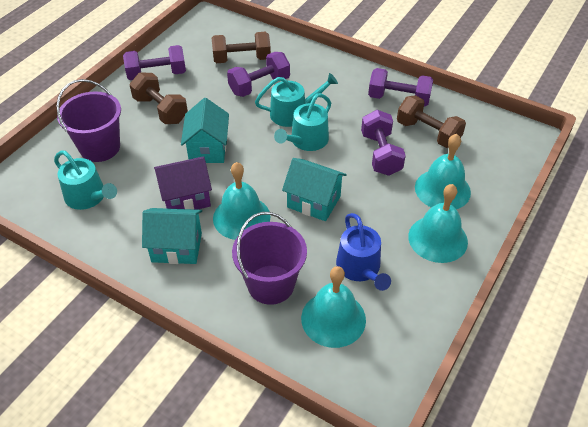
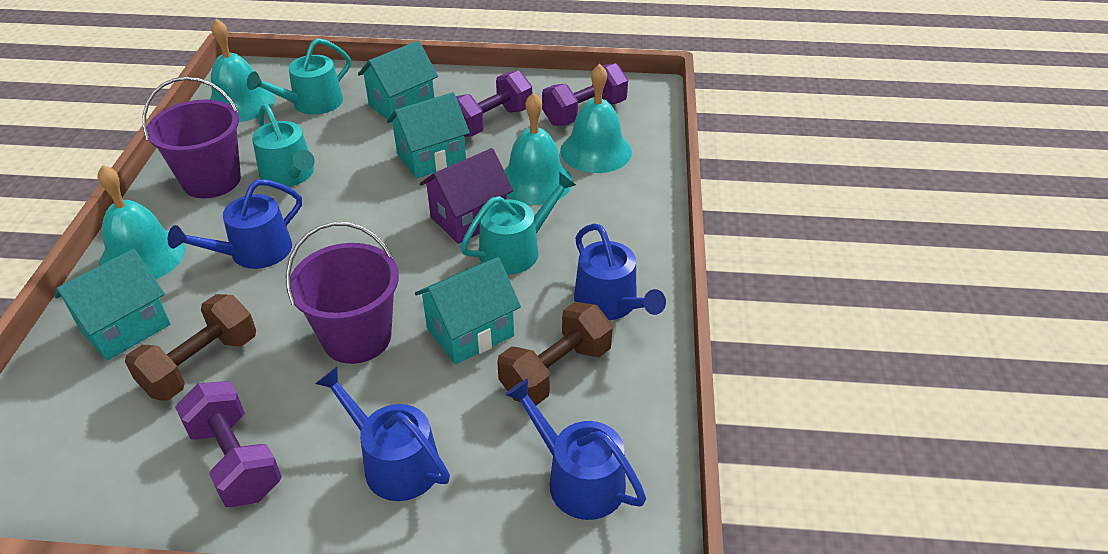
blue watering can: [336,213,391,291] = 1 -> [168,179,302,269] [315,366,450,501] [505,379,646,520] [574,223,666,320] = 4
brown dumbbell: [130,72,188,124] [212,32,271,63] [397,95,466,148] = 3 -> [125,294,256,401] [497,302,613,406] = 2
purple dumbbell: [123,45,186,80] [227,52,290,97] [361,110,406,176] [368,68,433,106] = 4 -> [175,381,282,507] [456,70,532,137] [542,63,628,126] = 3
turquoise house: [142,208,202,264] [181,98,229,163] [282,158,347,221] = 3 -> [54,249,171,361] [358,41,438,124] [387,92,470,179] [415,257,521,364] = 4

